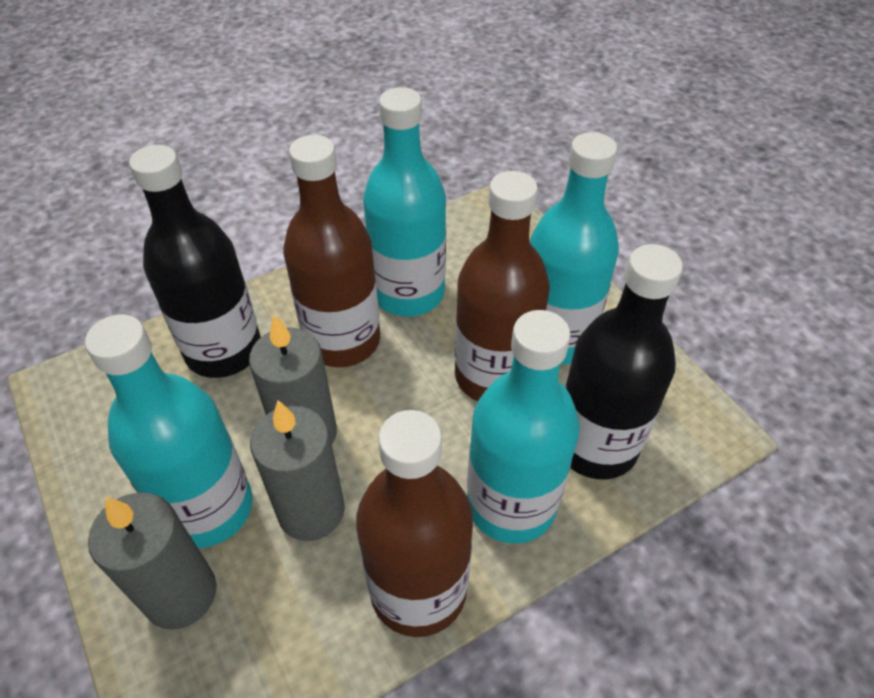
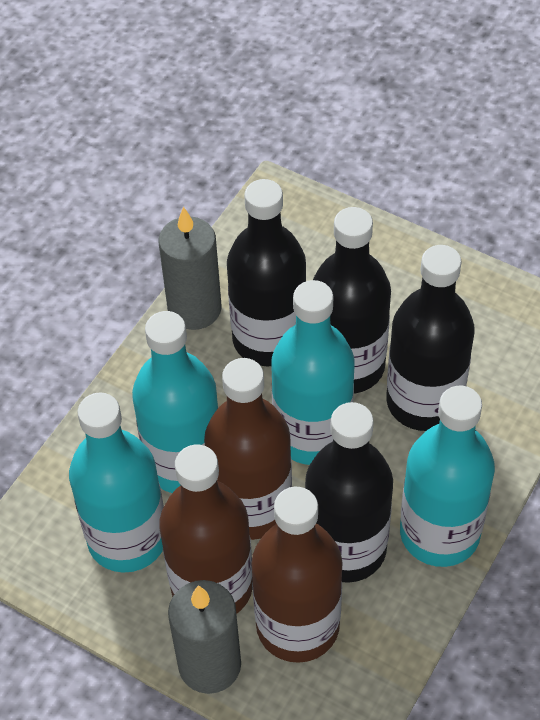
black bottle: [129,145,261,378] [565,244,683,480] = 2 -> [227,179,306,367] [305,402,393,583] [313,207,391,394] [386,245,474,431] = 4
grey candle: [88,492,217,630] [249,314,337,444] [250,400,345,541] = 3 -> [159,207,222,330] [168,580,241,694] = 2

